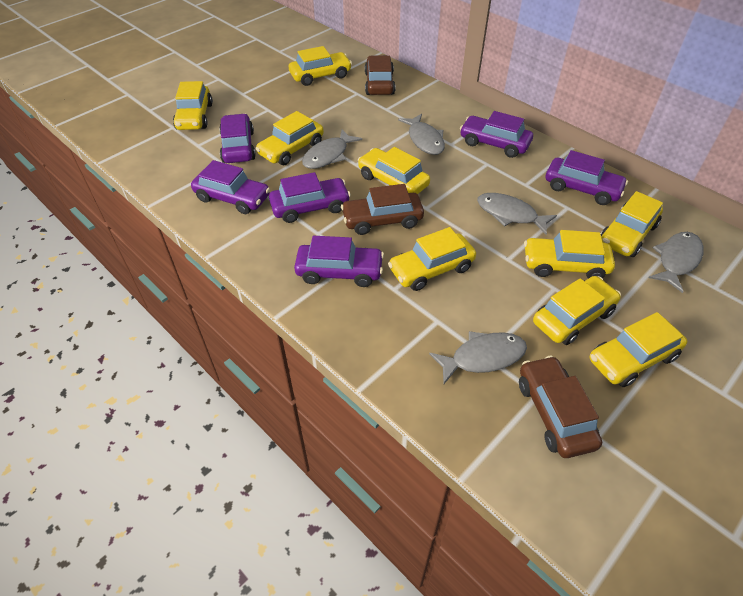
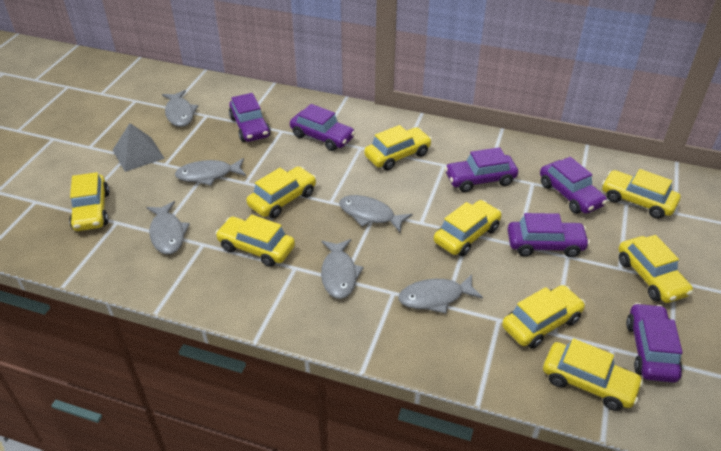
brown car: [341,184,424,235] [365,55,395,95] [519,356,602,458] = 3 -> none = 0
grey fish: [302,129,362,169] [398,114,445,155] [429,331,527,384] [477,193,557,235] [649,232,703,293] = 5 -> [146,201,190,254] [162,90,198,127] [175,158,246,186] [321,239,364,299] [339,195,412,233] [398,274,483,313] = 6
grey pyramid: none = 0 -> [113,123,165,172] = 1

